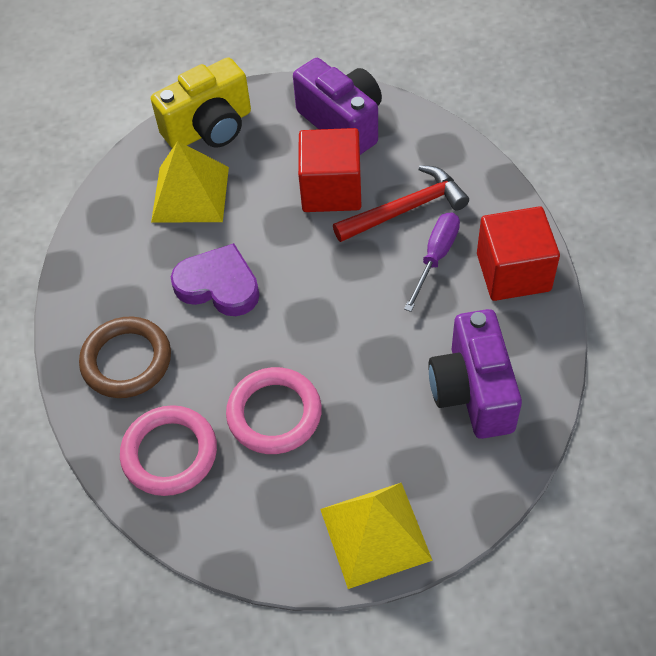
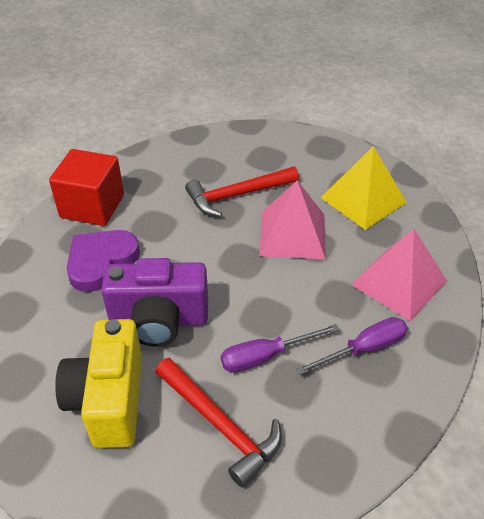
brown ring: [79,316,171,398] = 1 -> none = 0
pink pyramid: none = 0 -> [259,181,326,259] [351,229,447,321] = 2
pink ring: [120,405,217,496] [226,367,322,454] = 2 -> none = 0
purple camera: [293,58,382,155] [428,309,522,439] = 2 -> [101,258,208,347] = 1
purple screwdriver: [404,213,460,312] = 1 -> [221,324,340,372] [296,317,408,375] = 2
red cube: [298,128,361,212] [477,206,560,301] = 2 -> [49,149,124,226] = 1
red hammer: [333,165,469,242] = 1 -> [156,358,282,488] [185,167,299,217] = 2
yellow pyramid: [151,141,229,222] [320,483,433,589] = 2 -> [320,146,407,230] = 1

